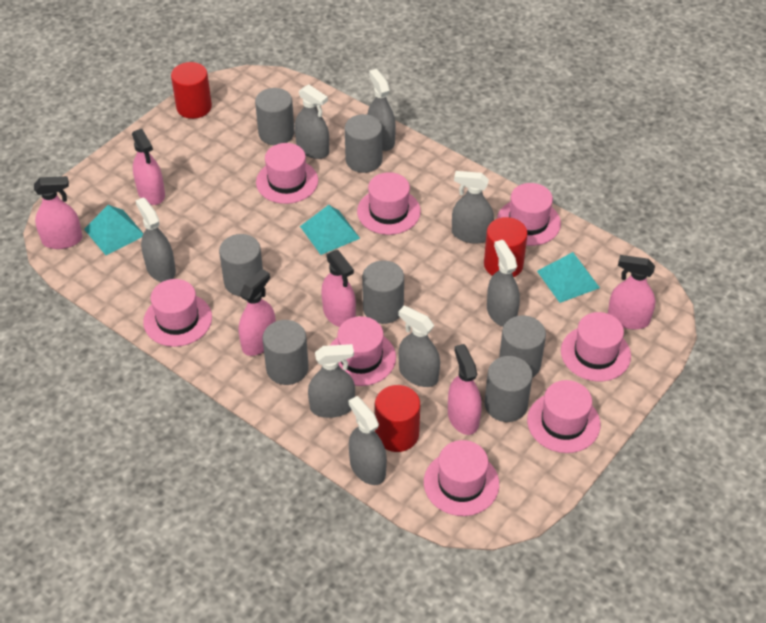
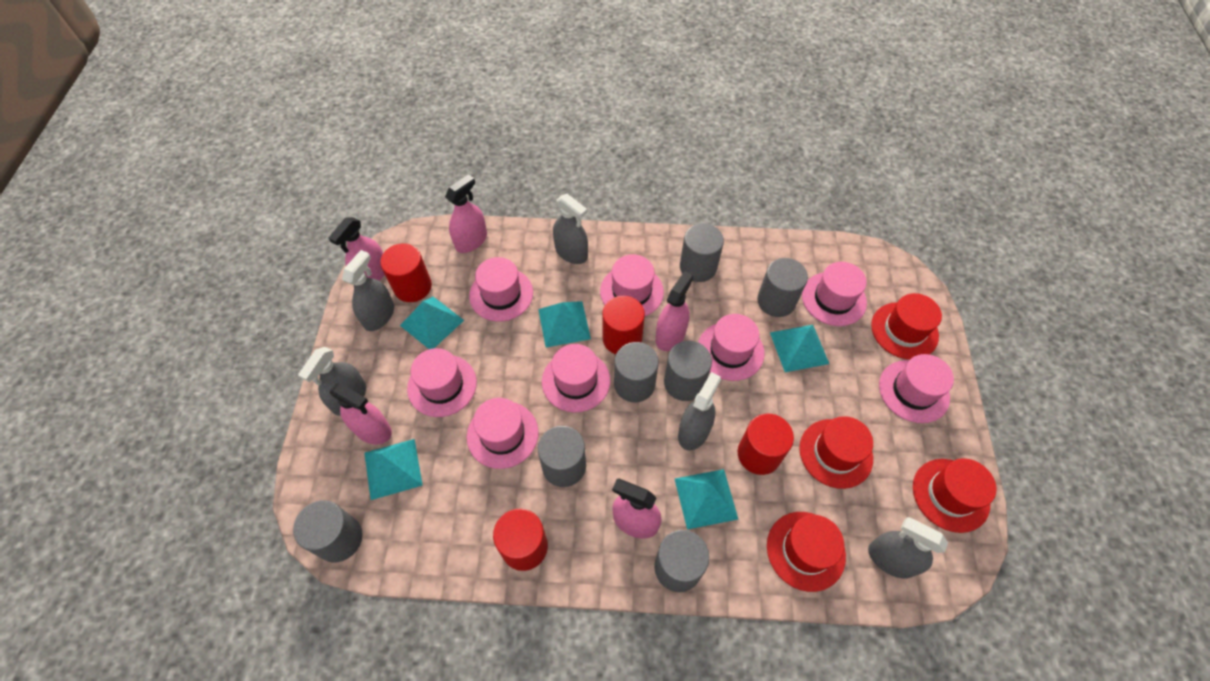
grey spray bottle: [135,197,176,282] [295,84,329,159] [308,344,355,418] [349,396,387,485] [367,69,396,151] [398,306,440,387] [452,171,494,243] [487,240,520,327] = 8 -> [298,347,366,416] [342,250,394,331] [553,194,588,264] [678,372,721,450] [868,517,948,578] = 5
pink spray bottle: [34,176,83,249] [132,129,165,205] [239,269,276,356] [322,250,356,327] [448,344,482,435] [608,255,655,329] = 6 -> [329,217,385,281] [330,383,392,444] [445,174,487,253] [612,479,662,539] [656,271,693,351] = 5
red cylinder: [171,62,212,119] [375,385,420,452] [484,217,528,277] = 3 -> [380,243,432,302] [493,509,548,571] [602,296,645,354] [738,414,794,475] = 4
red hat: none = 0 -> [767,512,846,592] [799,416,873,489] [871,293,942,359] [913,458,996,533] = 4
turquoise pyramid: [84,205,144,255] [300,205,360,255] [537,252,600,303] = 3 -> [364,439,423,500] [400,296,464,349] [538,301,591,347] [675,469,738,530] [770,325,829,372] = 5

